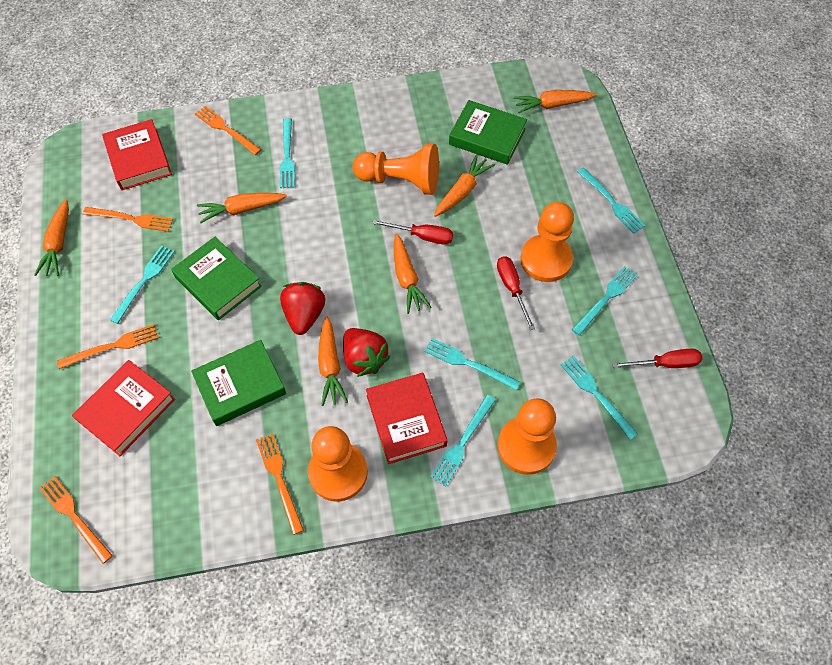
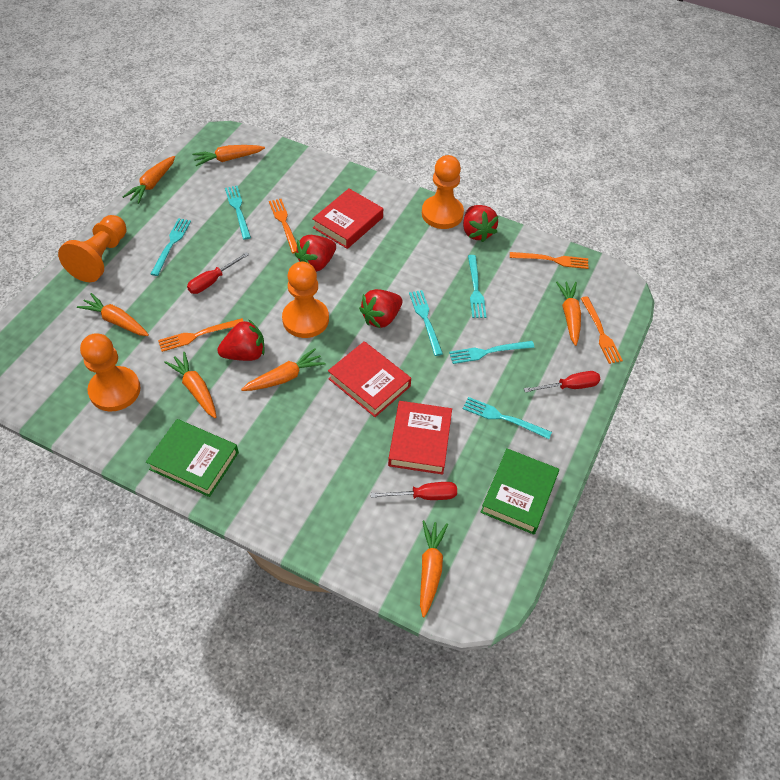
green book: [171,237,262,320] [191,340,286,426] [449,100,527,165] = 3 -> [146,419,239,497] [480,448,559,535] = 2
orange carrot: [34,199,69,276] [197,193,287,223] [318,316,348,406] [394,234,431,314] [434,154,495,217] [514,90,596,113] = 6 -> [77,293,149,336] [123,156,175,204] [164,352,217,418] [192,145,265,166] [241,348,325,391] [420,520,448,617] [556,282,581,346] = 7
orange fork: [39,476,113,564] [57,324,158,369] [83,207,173,232] [195,106,261,155] [256,433,304,535] = 5 -> [158,318,243,352] [269,199,297,253] [510,252,588,269] [580,296,623,364] = 4
red strawberry: [280,282,325,335] [343,328,390,377] = 2 -> [217,319,265,361] [295,235,336,272] [359,289,402,328] [463,205,498,242] = 4
turquoise fork: [110,246,175,324] [280,118,295,188] [425,338,520,390] [430,395,496,486] [561,356,638,440] [572,266,638,336] [577,167,645,234] = 7 -> [151,218,191,276] [225,186,251,240] [409,290,443,356] [449,341,534,364] [463,397,552,439] [468,255,486,318] = 6

